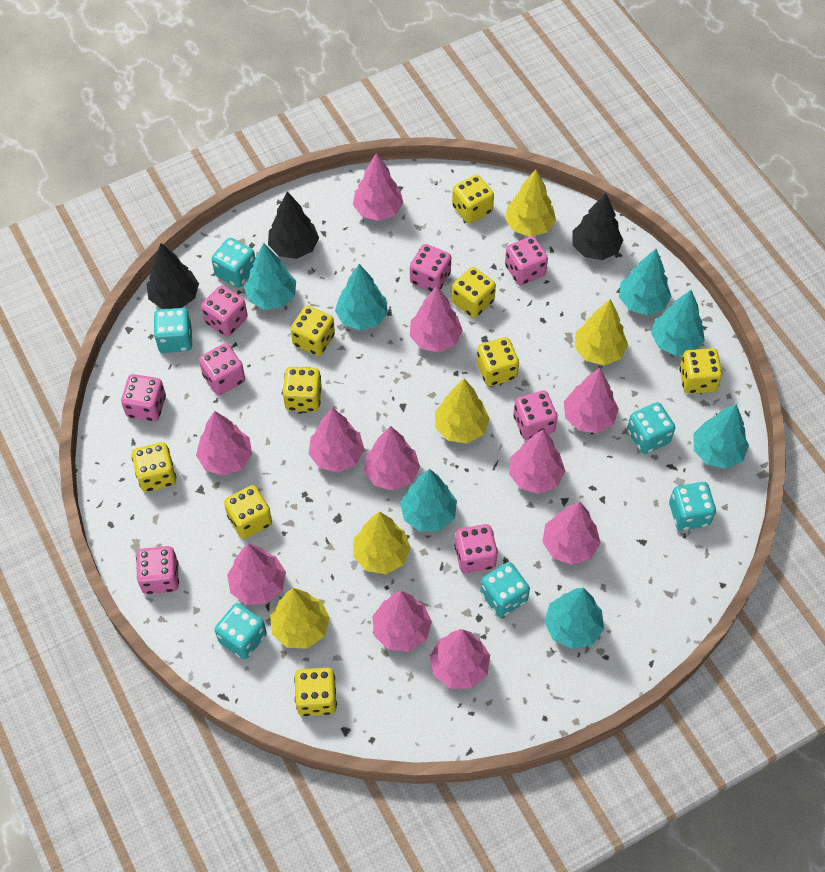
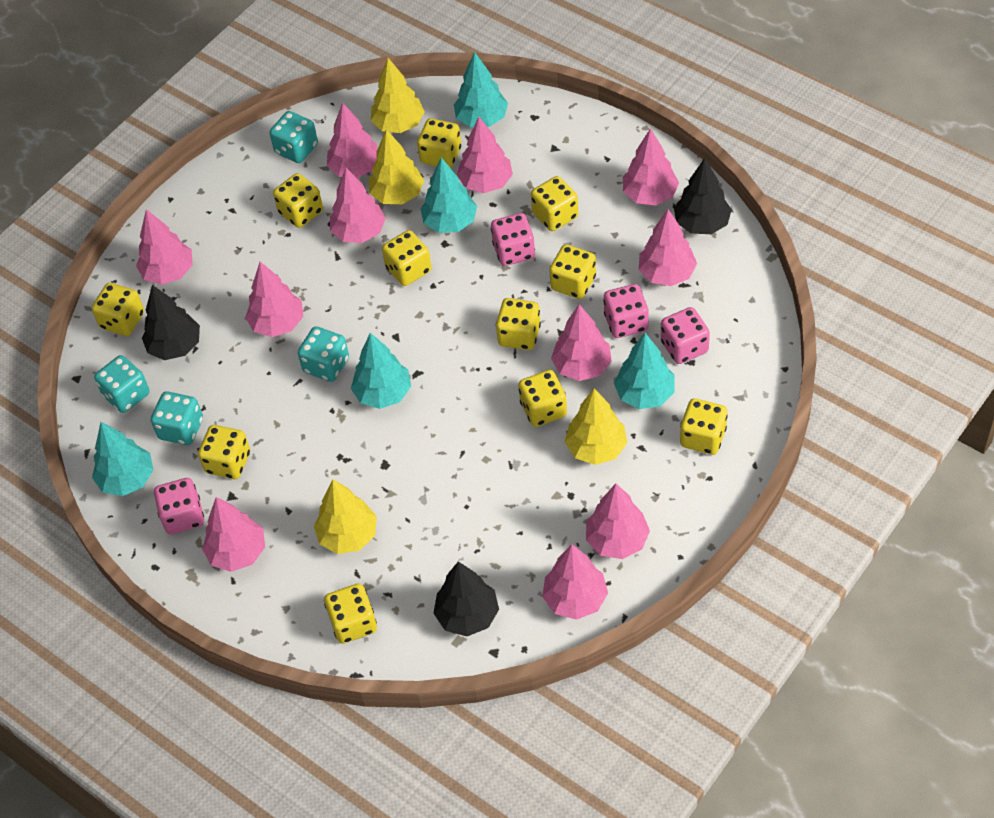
pink dice: [121,374,166,422] [136,546,179,594] [199,343,245,395] [201,285,248,337] [410,244,451,292] [454,524,498,574] [505,236,548,285] [513,391,558,440] = 8 -> [154,478,204,534] [491,213,535,266] [603,284,649,338] [661,307,710,364] = 4
turquoise dice: [154,308,193,353] [211,238,255,288] [215,603,267,659] [480,562,530,618] [627,402,675,454] [669,482,716,531] = 6 -> [94,355,149,413] [151,391,203,445] [270,111,318,163] [298,326,349,382] = 4
turquoise tree: [244,243,296,310] [335,264,388,331] [400,469,457,532] [544,588,604,649] [619,249,672,316] [651,290,705,356] [693,404,749,469] = 7 -> [92,422,153,496] [351,333,411,409] [421,157,477,233] [454,52,508,127] [614,333,675,409] = 5
yellow dice: [132,442,176,492] [224,485,272,539] [282,367,322,412] [291,306,335,356] [294,668,337,716] [452,175,494,224] [452,267,496,318] [477,337,519,386] [679,348,722,394] = 9 -> [92,283,144,336] [198,425,250,479] [273,173,323,228] [324,583,377,644] [382,230,432,286] [417,118,461,168] [496,298,541,350] [518,370,567,427] [531,176,578,231] [549,244,596,299] [680,398,728,455] = 11
yellow tree: [270,588,330,649] [353,511,411,574] [435,379,490,443] [505,169,556,237] [575,299,628,366] = 5 -> [314,479,377,554] [369,129,424,204] [371,58,425,133] [565,388,627,465] = 4

